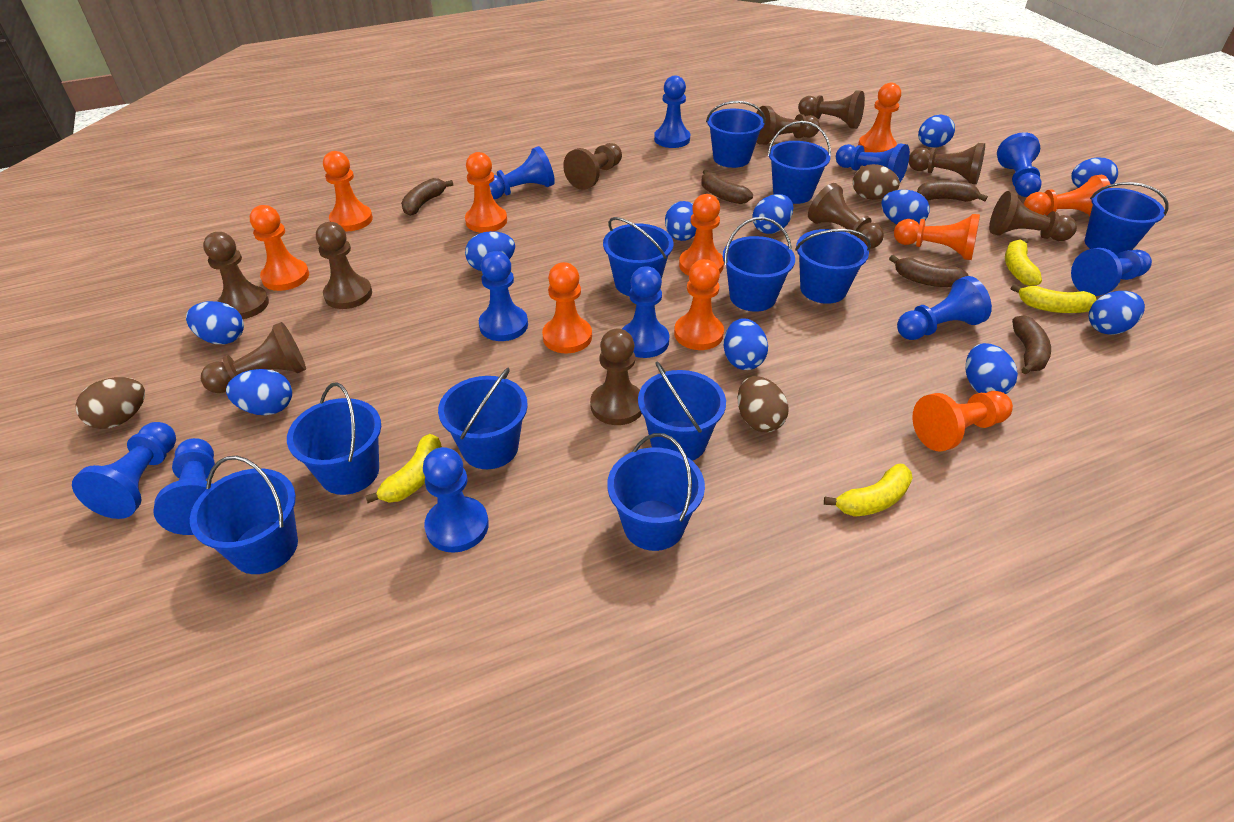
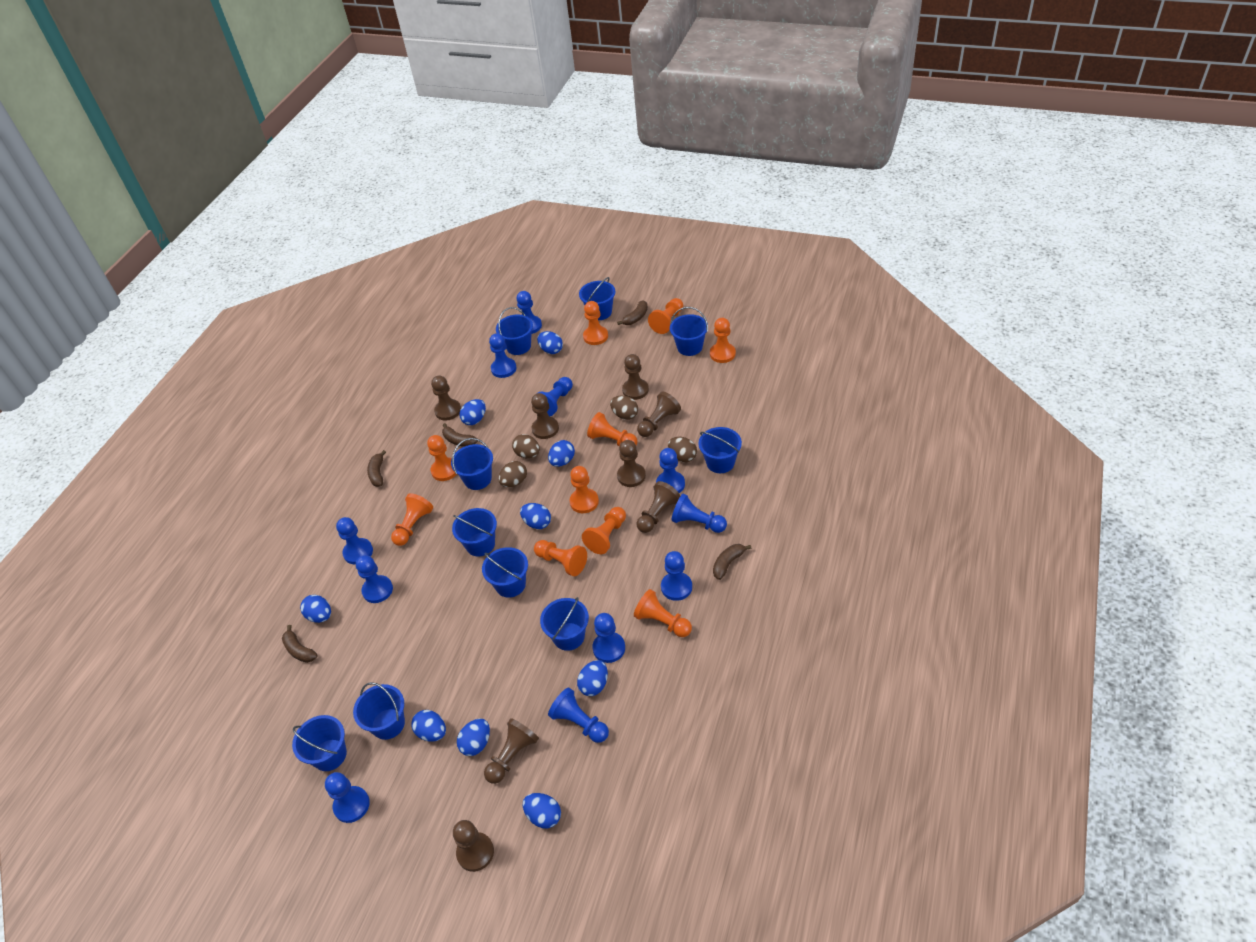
blue bucket: [190,456,298,574] [287,382,381,495] [438,368,528,469] [603,217,673,296] [607,433,705,551] [638,362,726,461] [706,101,765,168] [723,217,795,312] [768,121,831,204] [795,229,871,304] [1085,182,1168,255] = 11 -> [292,715,347,771] [353,682,405,740] [451,438,493,490] [452,508,497,556] [482,547,528,598] [496,307,533,355] [540,597,589,651] [579,277,615,320] [670,307,708,356] [698,427,742,473] = 10
blue egg: [186,301,244,344] [226,369,292,415] [465,231,515,271] [665,201,696,241] [724,318,768,370] [752,194,793,234] [881,190,929,225] [918,115,955,148] [966,343,1018,394] [1071,158,1118,188] [1089,291,1145,335] = 11 -> [300,595,331,623] [411,710,446,742] [457,719,490,756] [459,399,486,425] [520,503,551,529] [523,793,561,829] [537,331,563,354] [548,440,575,467] [577,660,608,696] = 9
brown egg: [75,377,145,429] [737,376,789,432] [853,164,900,200] = 3 -> [498,461,527,487] [512,434,540,458] [610,396,638,420] [668,437,697,462] = 4
brown pawn: [201,322,306,393] [203,232,269,319] [316,222,372,309] [563,143,622,190] [590,329,642,425] [756,106,820,145] [798,90,865,129] [808,183,884,249] [909,143,985,184] [989,191,1077,241] = 10 -> [431,375,461,421] [453,820,494,872] [484,718,539,784] [531,393,559,439] [617,440,646,487] [622,354,649,400] [637,392,681,437] [637,481,680,533] = 8
yellow banana: [365,434,442,503] [824,464,913,517] [1005,238,1042,286] [1011,284,1097,313] = 4 -> none = 0

